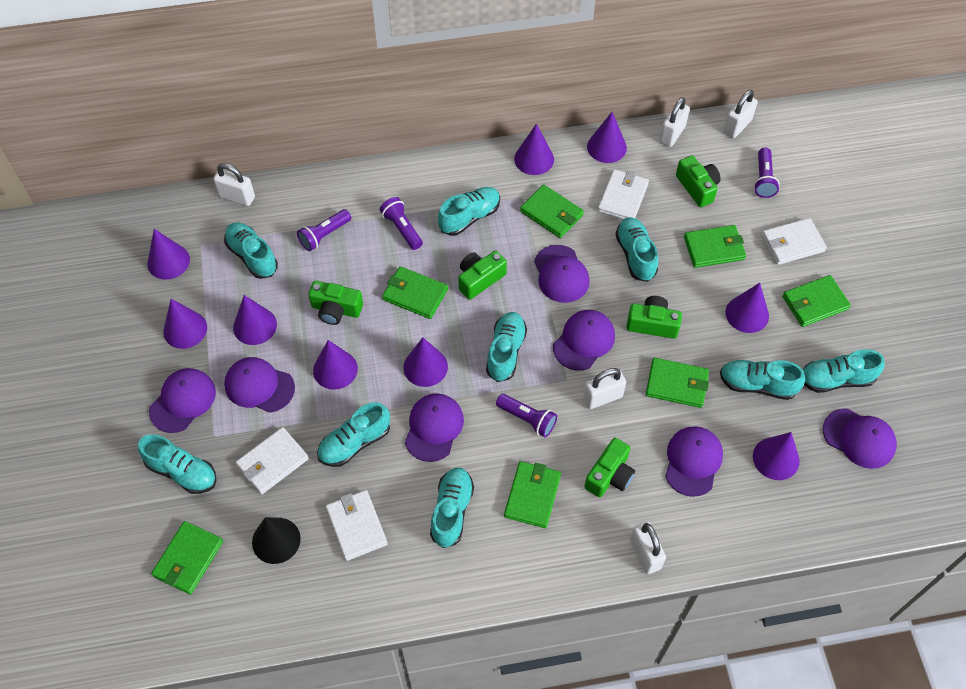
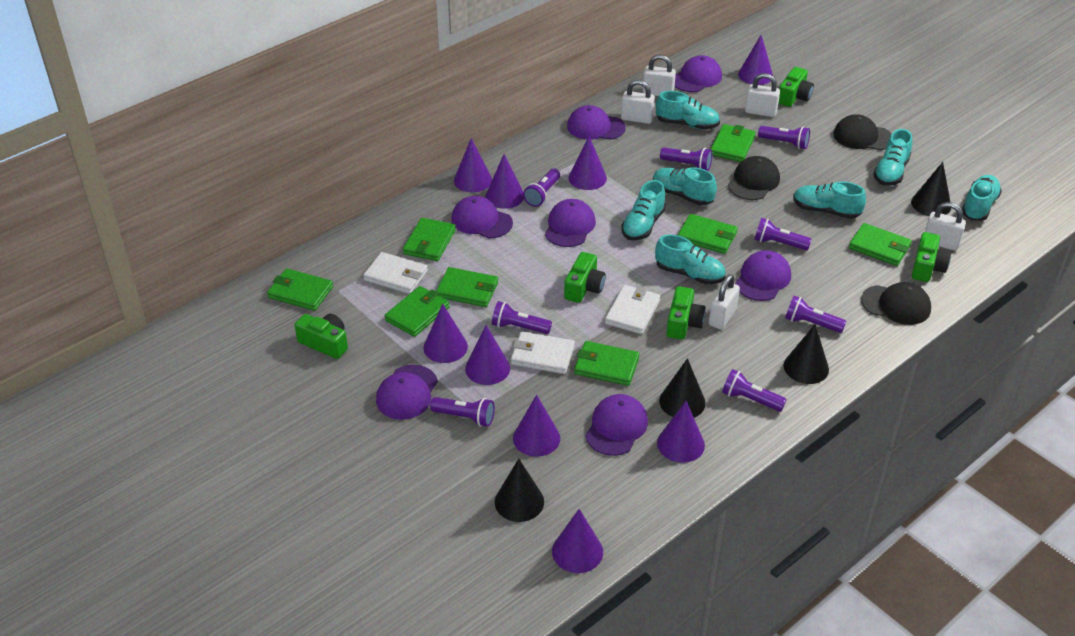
black cap: none = 0 -> [728,156,780,200] [833,114,892,150] [861,282,931,325] = 3
black cone: [252,517,301,564] = 1 -> [495,459,544,522] [659,358,706,418] [783,324,829,384] [911,162,951,216] = 4
green wallet: [151,521,223,595] [382,266,448,319] [504,461,561,528] [520,184,584,238] [646,358,709,408] [684,225,746,268] [782,275,851,327] = 7 -> [267,268,333,311] [385,286,450,337] [403,218,456,261] [436,267,498,307] [574,341,639,386] [678,214,738,254] [711,124,756,162] [849,223,912,266] = 8
purple flashlight: [297,209,351,251] [380,197,423,250] [496,394,557,437] [754,147,780,198] = 4 -> [430,397,495,427] [492,301,552,334] [523,168,560,207] [660,148,712,171] [722,369,787,412] [754,218,811,250] [758,126,810,149] [785,296,846,333] = 8
turquoise shoe: [138,434,216,494] [224,223,278,279] [317,402,390,467] [430,468,474,548] [438,187,500,236] [486,312,527,382] [615,217,658,282] [720,360,805,400] [802,349,885,393] = 9 -> [621,180,666,240] [653,167,717,205] [655,234,726,284] [656,91,720,129] [793,181,866,219] [873,129,912,186] [962,175,1002,221] = 7
white wallet: [236,427,309,494] [326,490,388,561] [597,169,649,220] [761,218,827,265] = 4 -> [363,252,428,294] [511,331,575,374] [605,285,660,334] = 3

